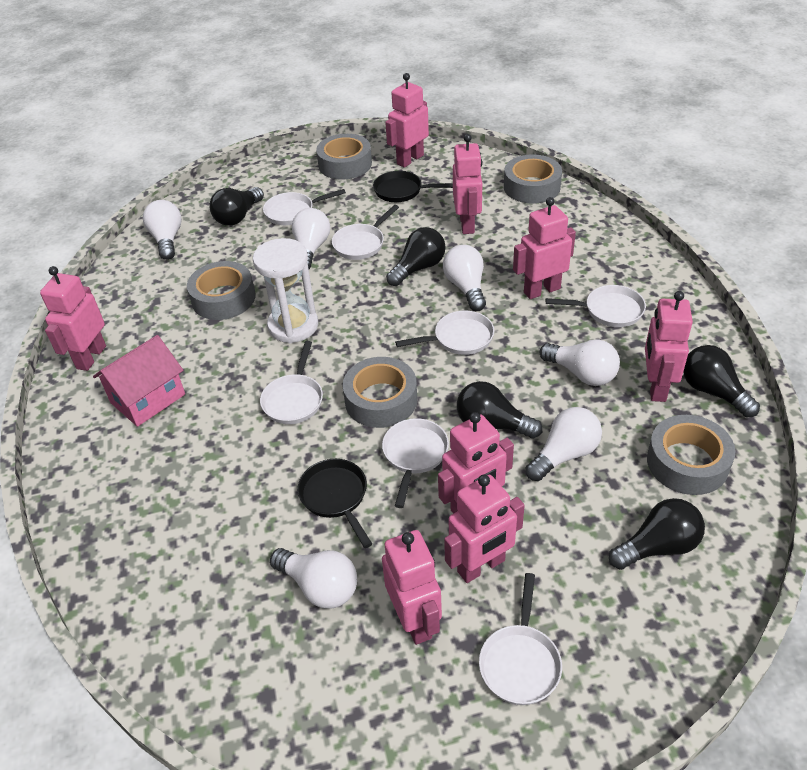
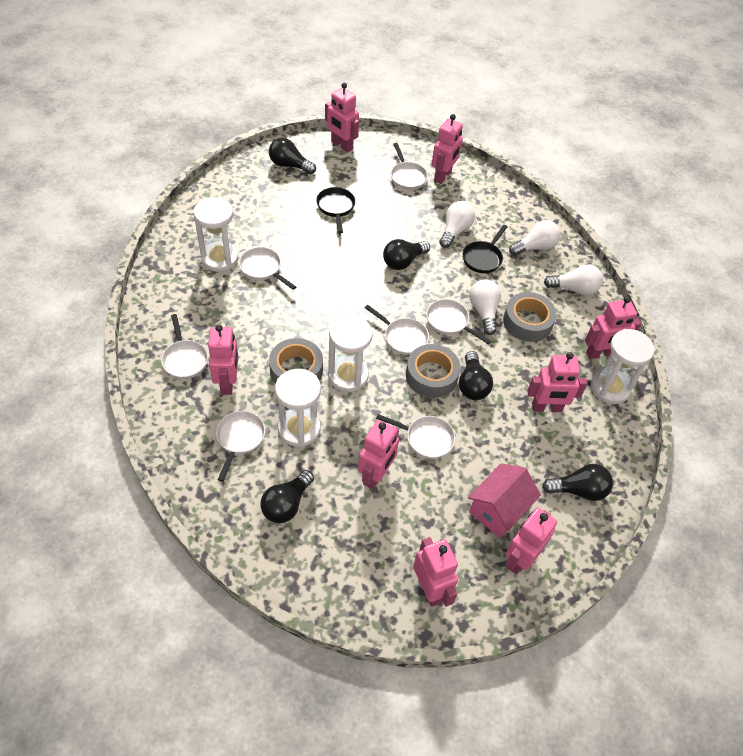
grey tape: [187,261,255,320] [316,134,372,180] [343,357,417,428] [504,154,562,204] [647,415,735,495] = 5 -> [269,338,323,384] [406,344,461,398] [503,292,557,342] = 3
white hourglass: [253,238,318,344] = 1 -> [193,197,238,272] [275,369,321,447] [328,315,373,392] [591,329,655,404] = 4
white light bulb: [143,200,182,260] [270,548,357,609] [292,208,330,269] [443,245,486,311] [526,407,602,481] [539,339,620,386] = 6 -> [439,201,475,248] [469,279,501,335] [509,220,561,256] [544,265,603,295] = 4

